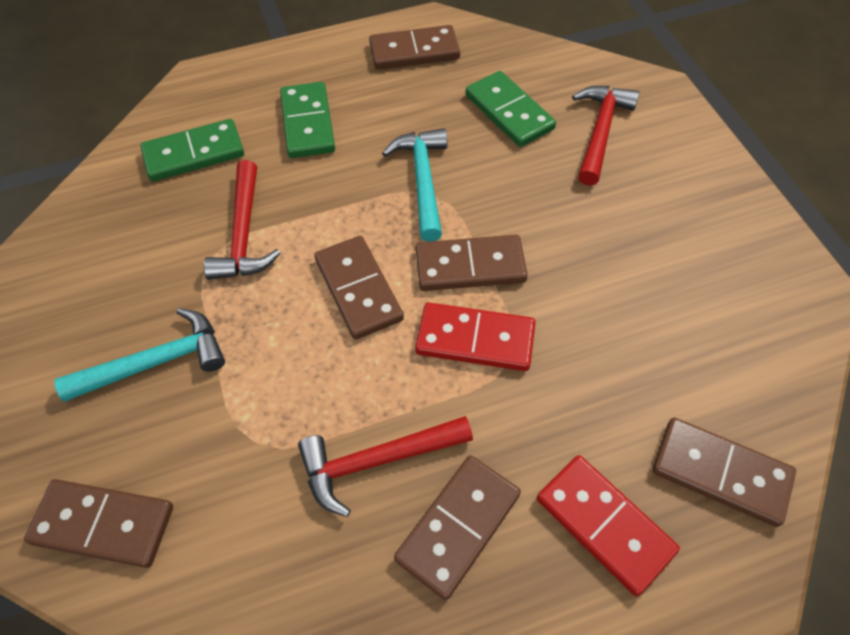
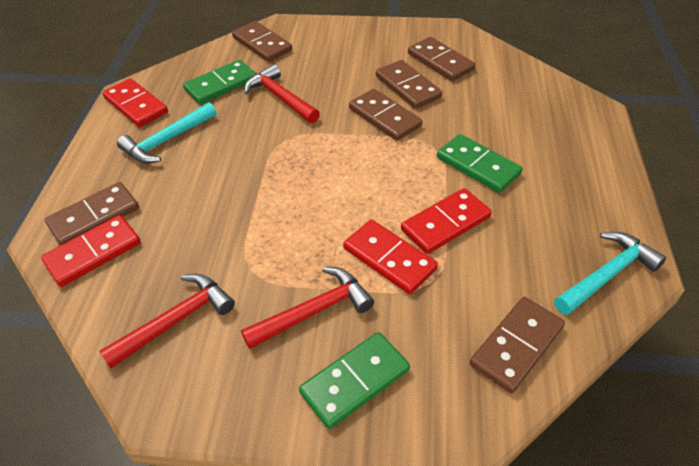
red domino: [415,302,536,371] [537,455,680,596] = 2 -> [41,215,141,287] [102,78,168,127] [343,220,438,294] [401,188,492,254] = 4

